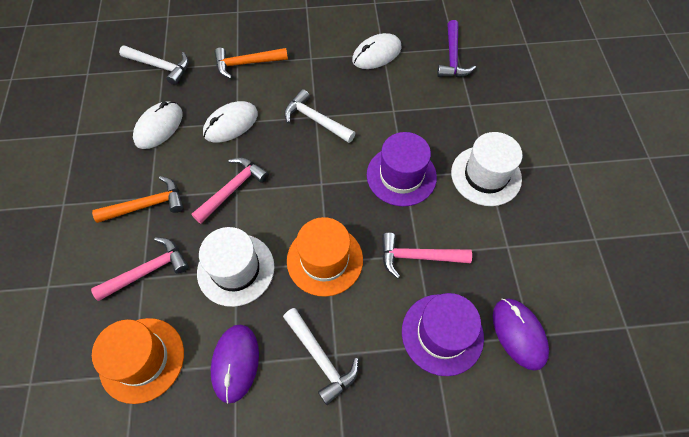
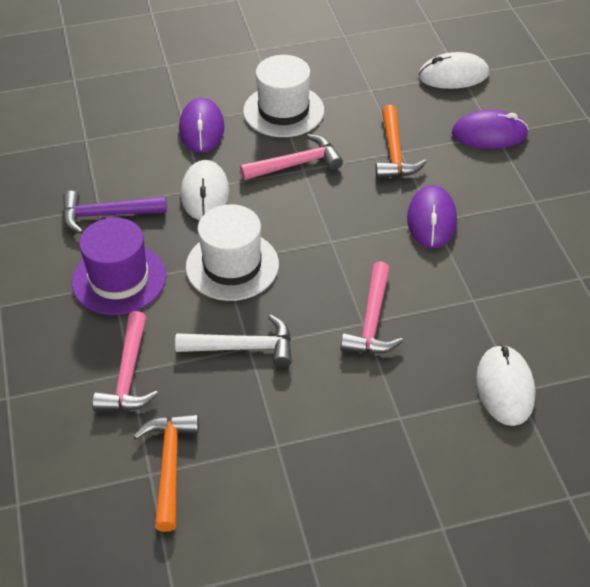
orange hat: [92,318,184,404] [287,217,363,297] = 2 -> none = 0
purple hat: [367,132,437,206] [402,293,484,376] = 2 -> [72,217,166,315] = 1
purple mouse: [211,325,259,404] [493,299,549,371] = 2 -> [179,98,225,153] [407,185,457,248] [452,110,528,149] = 3
white hammer: [119,45,189,85] [283,308,359,405] [284,89,356,143] = 3 -> [175,315,292,368] = 1

